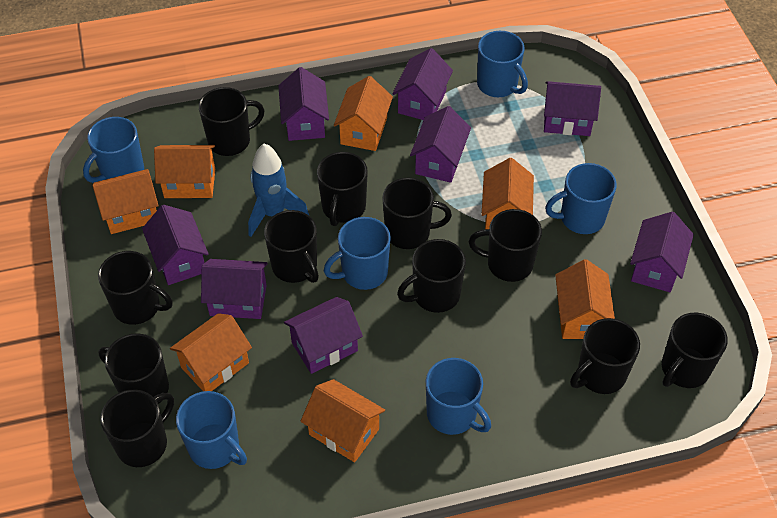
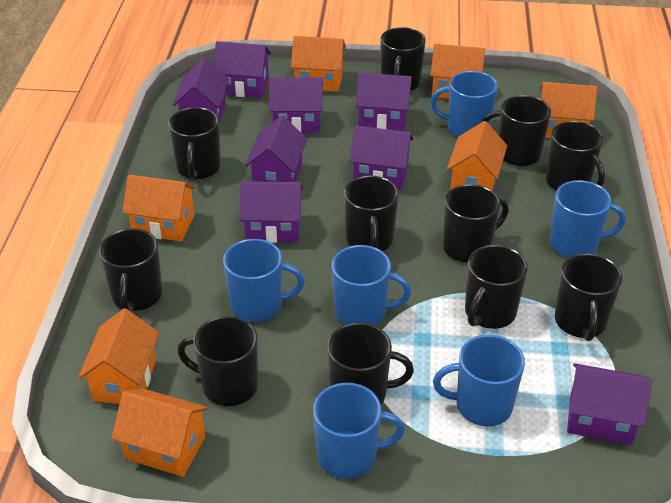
blue rocket: [248,144,309,237] = 1 -> none = 0

